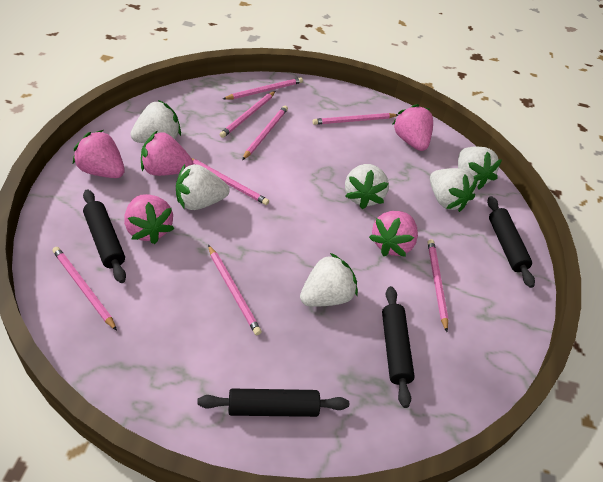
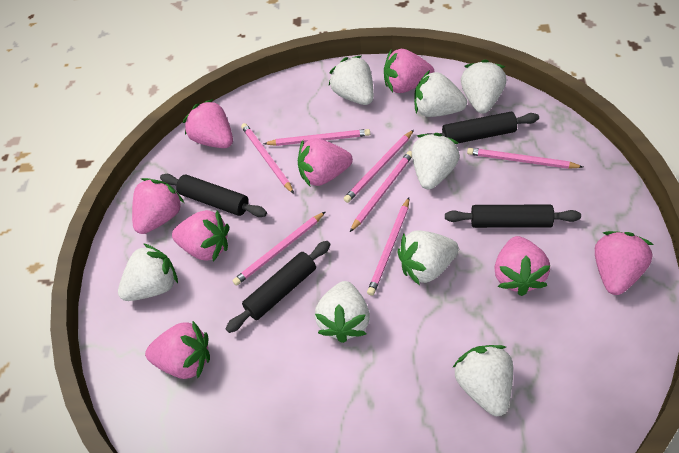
pink pencil: [52,247,117,331] [192,158,269,205] [208,245,262,335] [219,91,276,138] [223,77,303,100] [242,106,288,160] [312,113,398,125] [428,239,448,332] = 8 -> [232,211,326,286] [241,123,294,194] [264,129,370,146] [344,130,414,203] [350,151,412,232] [367,197,409,296] [467,148,583,169] = 7
pink strawberry: [73,130,125,178] [124,194,174,244] [141,130,193,176] [369,211,418,257] [392,104,433,151] = 5 -> [132,178,184,234] [145,321,210,379] [172,210,229,261] [183,99,233,148] [298,138,353,186] [384,49,435,93] [494,236,551,296] [595,231,654,295] = 8
white strawberry: [131,100,181,143] [176,164,229,210] [300,253,358,307] [345,164,389,209] [430,168,478,212] [458,146,502,189] = 6 -> [118,243,178,301] [315,281,370,343] [329,56,374,105] [397,230,459,285] [412,133,460,189] [414,70,467,117] [453,345,513,416] [461,59,506,114] = 8

